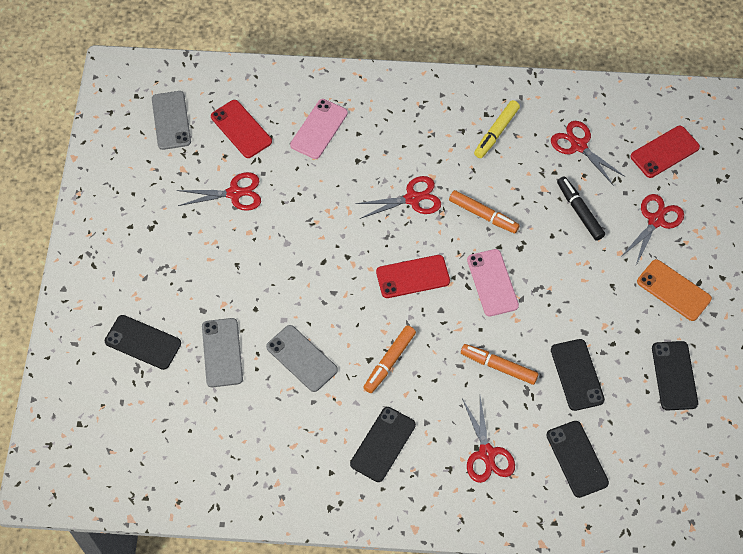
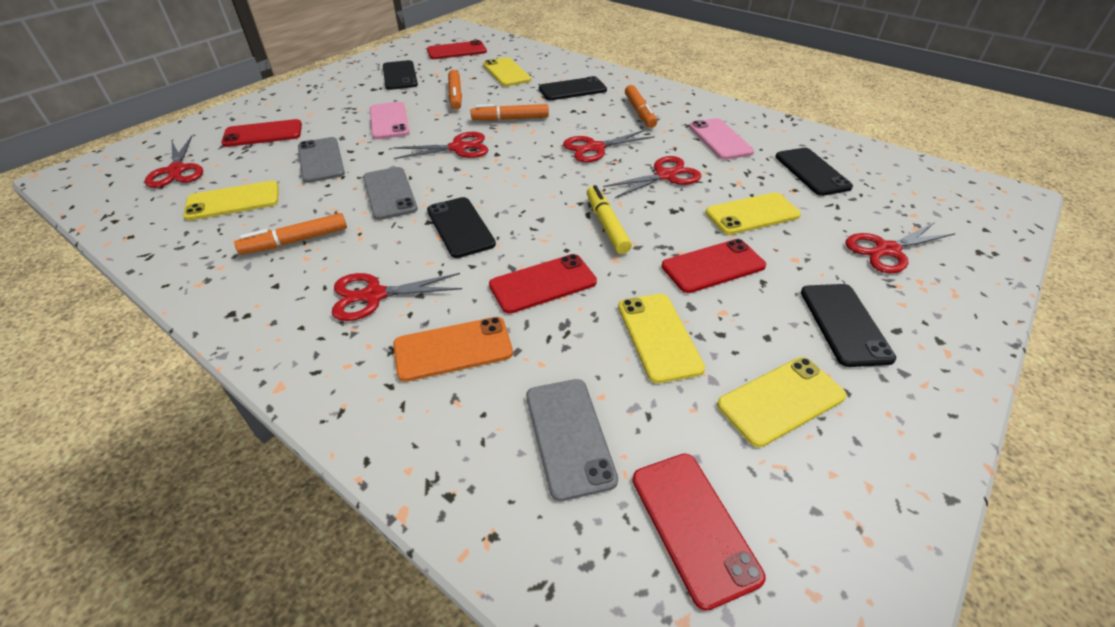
black marker: [557,176,605,241] = 1 -> none = 0
orange marker: [363,325,416,393] [449,190,520,233] [461,344,539,385] = 3 -> [235,213,347,255] [448,70,462,110] [471,104,549,121] [625,85,657,128] = 4
red phone: [211,100,272,158] [376,255,450,298] [630,126,700,178] = 3 -> [221,119,302,147] [427,40,487,59] [489,254,597,314] [632,454,766,611] [662,239,766,293] = 5
red scissors: [177,172,261,211] [355,176,441,219] [462,397,515,483] [551,121,626,186] [621,194,684,265] = 5 -> [145,136,203,188] [332,273,462,321] [393,132,488,159] [563,130,655,162] [603,156,701,198] [845,222,955,273] = 6
yellow phone: none = 0 -> [183,181,278,221] [483,57,531,86] [618,294,705,383] [705,192,801,235] [717,357,846,447] = 5

